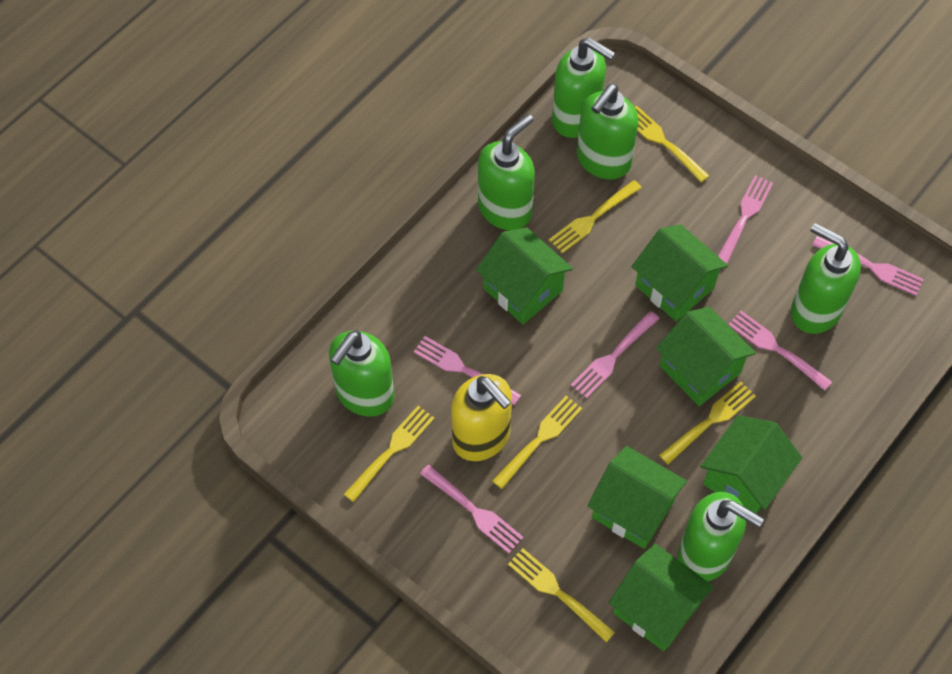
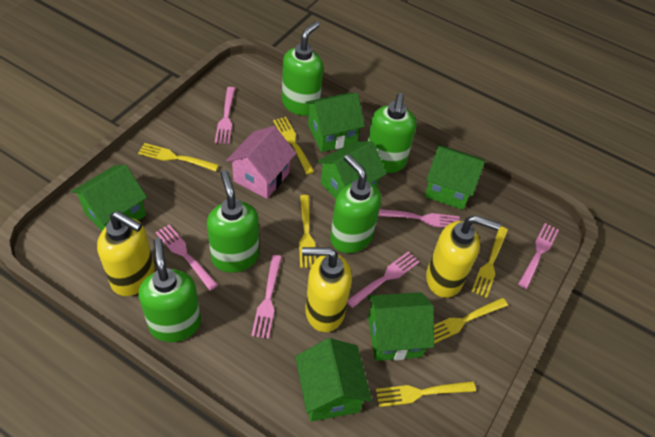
green soap dispenser: [329,330,394,417] [478,114,535,230] [552,37,615,138] [577,84,639,179] [678,492,764,581] [791,223,861,334] = 6 -> [138,238,201,342] [207,170,259,273] [282,21,323,116] [330,154,381,253] [368,93,416,173] = 5
pink house: none = 0 -> [226,126,296,199] = 1
yellow soap dispenser: [451,374,512,461] = 1 -> [97,211,155,296] [302,247,352,332] [426,215,500,298] = 3

